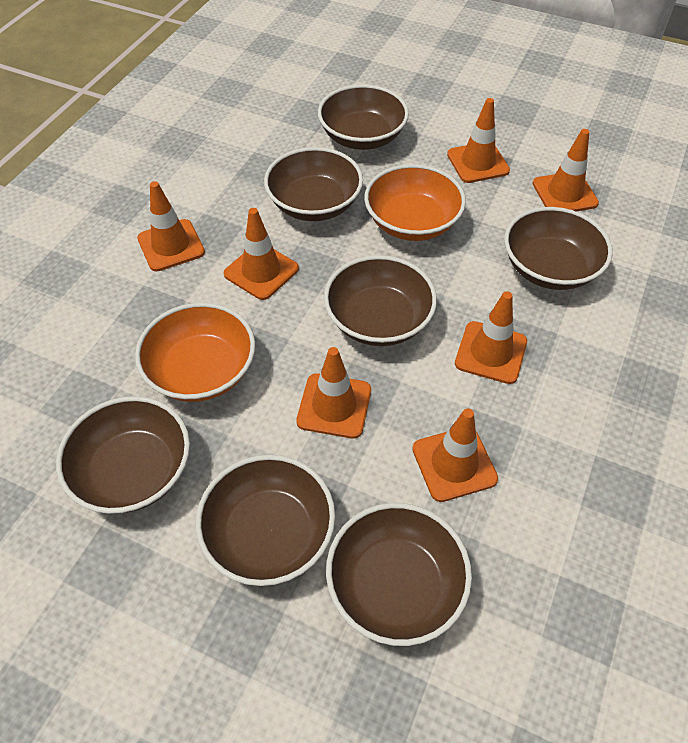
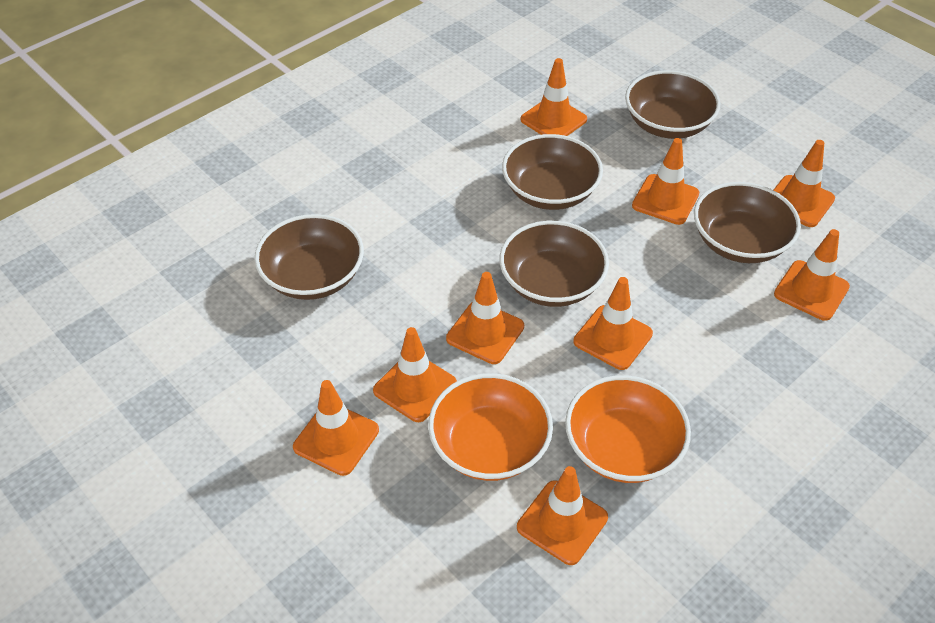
brown bowl: [56,396,190,514] [196,455,335,586] [264,147,363,221] [318,84,409,150] [324,255,437,346] [326,503,472,646] [504,207,613,290] = 7 -> [255,214,364,300] [500,221,609,307] [502,134,603,210] [625,70,720,139] [694,182,801,263] = 5
orange traffic cone: [137,181,205,271] [224,208,299,300] [296,347,371,439] [412,408,498,502] [447,98,510,183] [455,291,527,384] [532,129,599,211] = 7 -> [293,380,379,476] [373,327,457,422] [446,272,524,364] [517,466,608,565] [520,58,587,136] [573,277,653,370] [632,138,699,225] [774,140,835,227] [774,229,850,321] = 9

